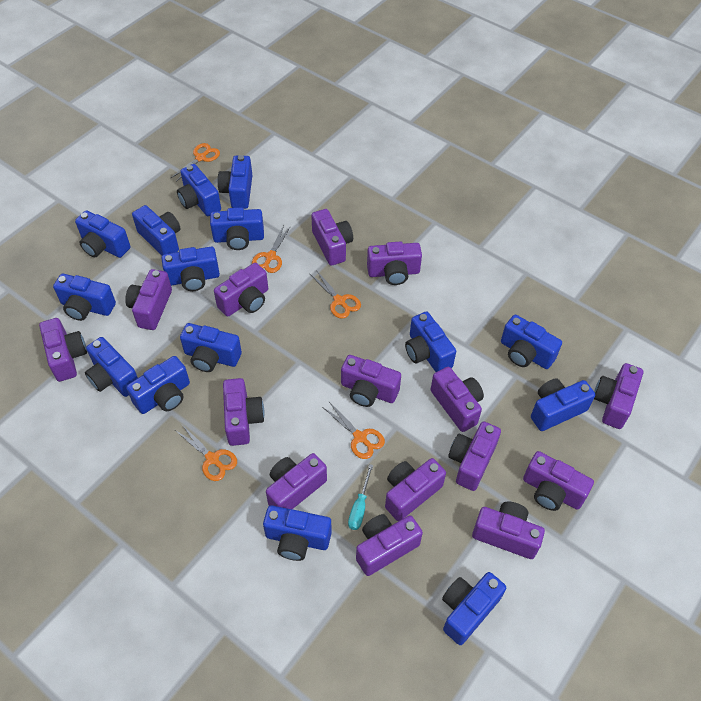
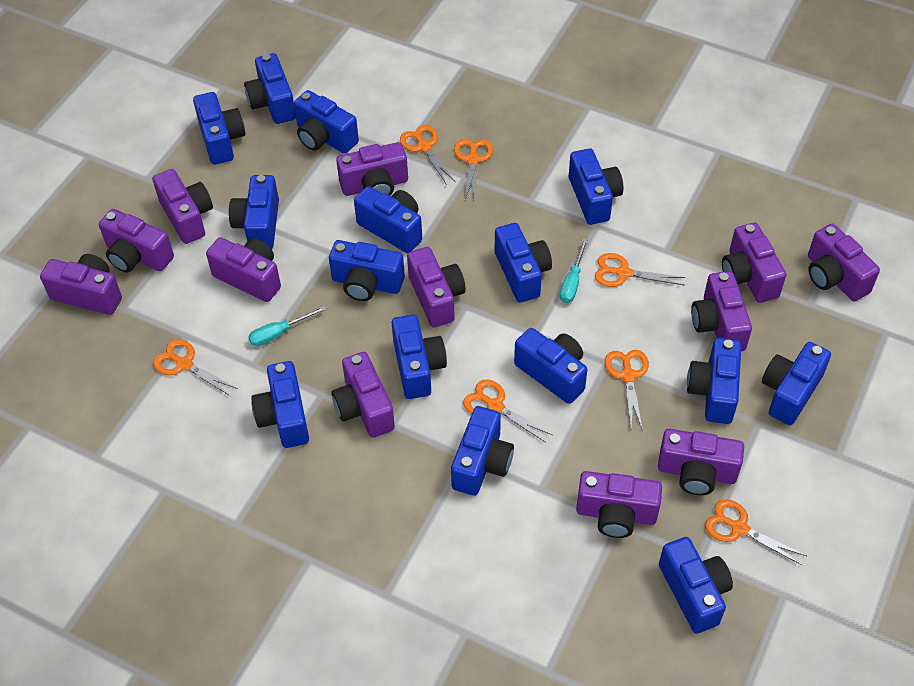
orange scissors: [170,143,220,182] [175,425,237,481] [252,225,291,273] [310,270,361,319] [324,402,385,459] = 5 -> [153,339,238,396] [400,125,455,185] [454,139,493,201] [463,379,552,442] [595,253,686,287] [605,350,649,431] [705,499,806,565] = 7
purple camera: [39,318,87,382] [125,269,172,330] [214,263,268,317] [223,378,265,446] [266,453,327,509] [311,209,353,266] [341,355,401,407] [356,514,423,576] [367,242,422,285] [385,458,446,521] [431,367,484,432] [448,421,501,491] [472,501,545,559] [523,451,594,511] [594,363,643,429] = 15 -> [40,254,122,315] [99,209,174,273] [153,169,213,244] [206,237,281,302] [331,352,395,438] [336,142,408,196] [407,247,466,328] [576,471,662,538] [658,429,744,495] [691,271,752,352] [722,223,786,303] [808,224,880,301] = 12
turquoise screwdriver: [348,464,373,530] = 1 -> [248,306,326,346] [560,238,588,303] = 2

